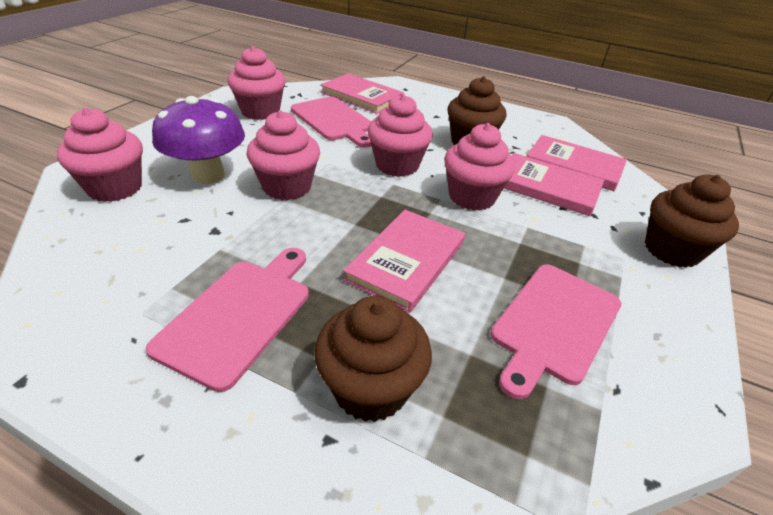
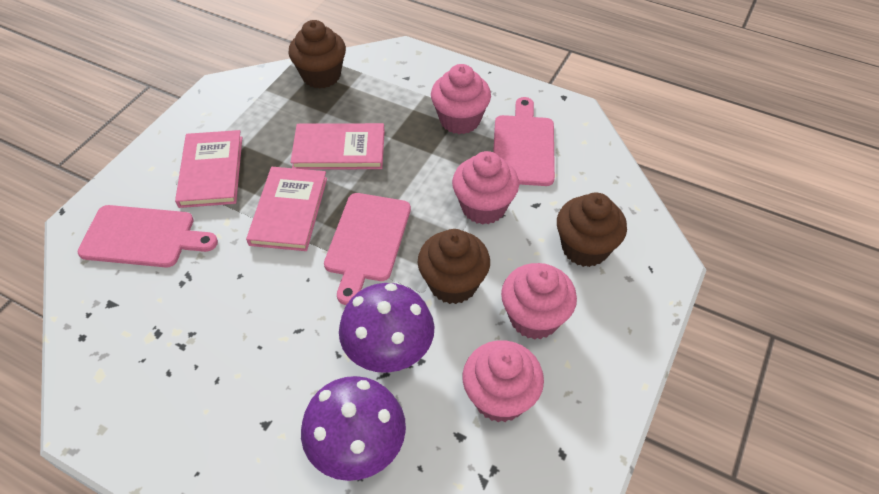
pink book: [320,73,404,114] [343,210,465,312] [504,153,604,216] [527,135,627,191] = 4 -> [175,130,242,208] [246,167,327,251] [290,123,385,170] = 3
pink cupcake: [57,108,143,202] [228,46,286,120] [246,110,320,200] [368,94,433,177] [444,123,515,211] = 5 -> [431,64,491,134] [452,151,519,225] [463,340,544,422] [501,263,577,340] = 4
purple mushroom: [152,96,245,184] = 1 -> [301,376,406,481] [339,283,435,373] = 2

